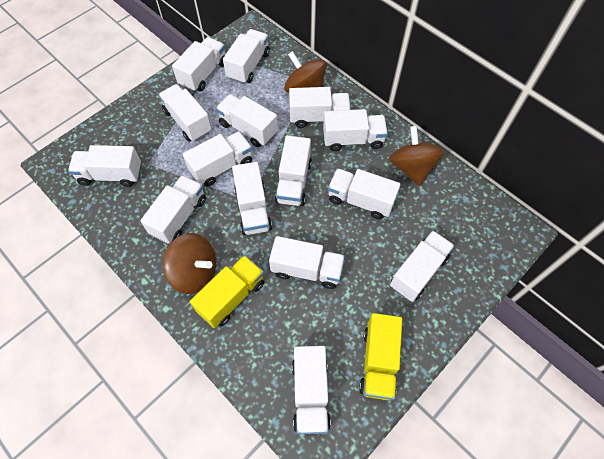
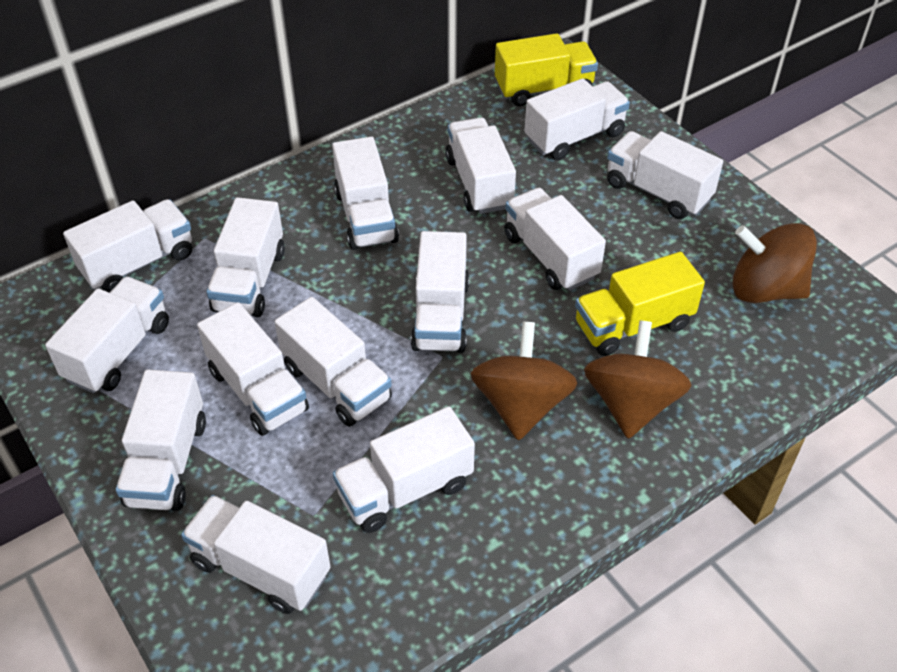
white truck: [68,145,141,187] [140,175,206,244] [158,84,212,142] [172,37,225,92] [183,131,252,187] [216,94,278,147] [223,29,270,84] [232,162,272,235] [269,236,345,289] [275,136,312,206] [289,87,351,128] [292,346,331,434] [323,109,388,151] [328,168,401,219] [390,231,455,302] = 15 -> [45,276,169,393] [63,199,192,293] [116,370,206,511] [181,495,331,614] [197,302,309,436] [206,197,285,317] [275,297,392,427] [332,137,399,250] [333,406,475,533] [411,231,470,353] [445,117,516,214] [504,188,606,291] [525,78,630,160] [607,131,723,219] = 14

